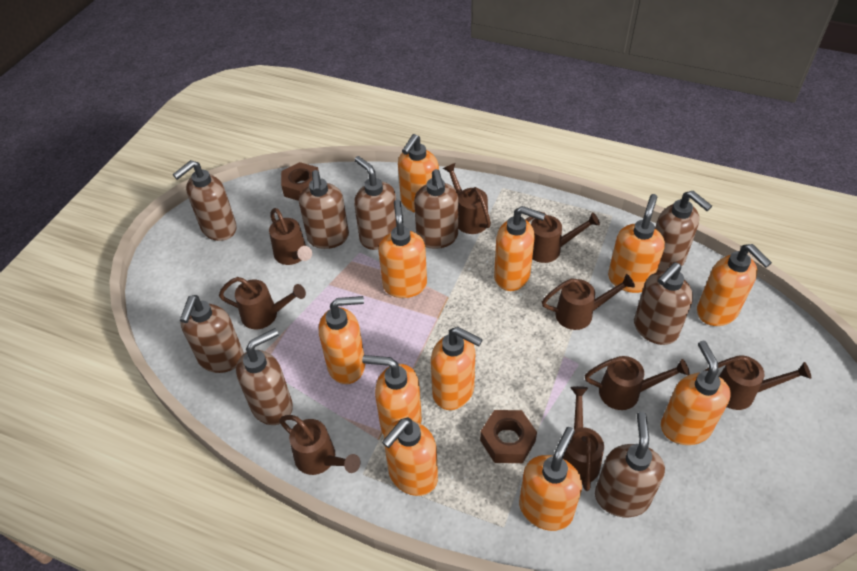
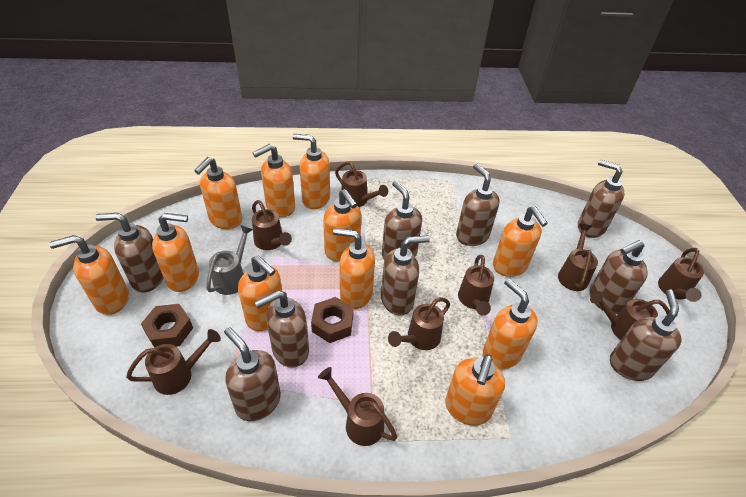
grey watering can: none = 0 -> [206,225,253,295] = 1

